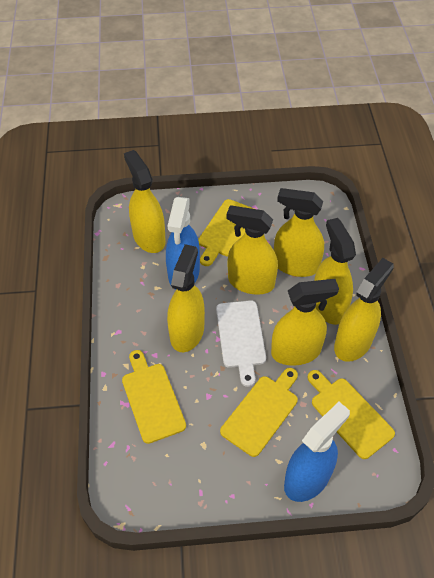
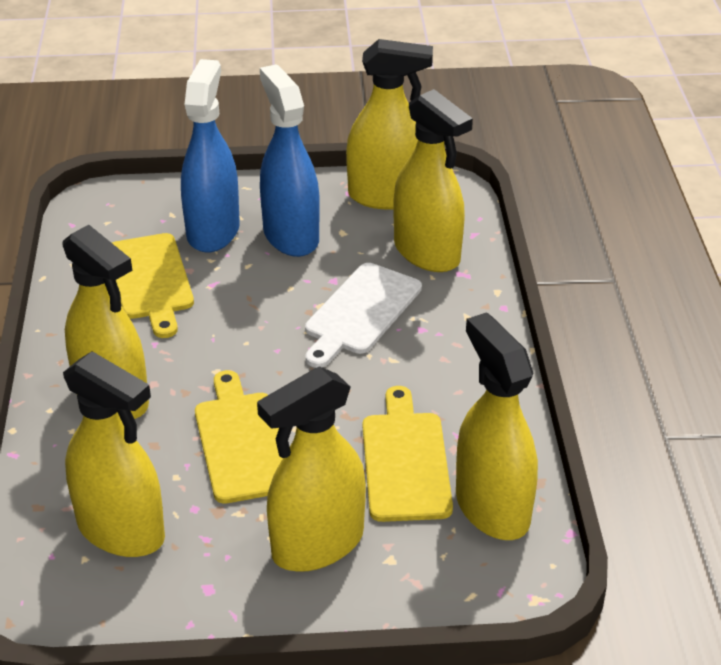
yellow cutting board: [122,350,186,444] [198,199,254,266] [220,368,298,457] [307,370,395,459] = 4 -> [112,233,194,338] [195,370,283,504] [363,386,453,522] = 3
yellow spray bottle: [124,150,166,253] [167,244,205,352] [227,205,278,295] [271,279,339,366] [274,188,324,277] [314,218,356,325] [334,258,394,362] = 7 -> [62,225,149,419] [63,351,165,557] [257,366,366,572] [346,39,433,209] [393,89,473,272] [456,312,538,540] = 6

